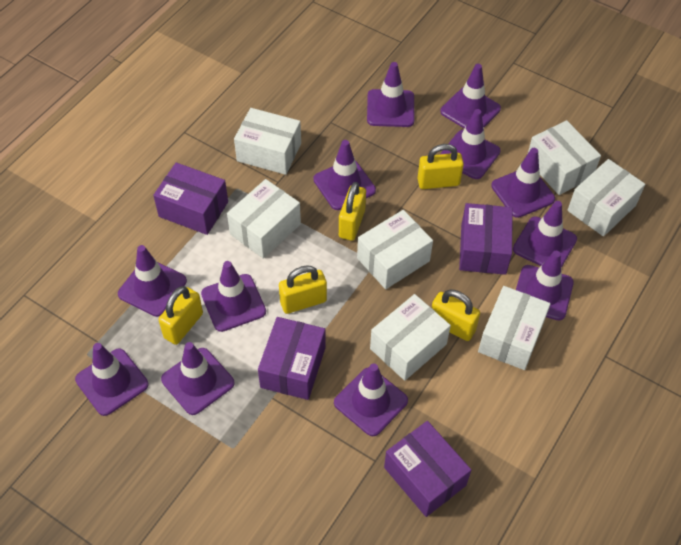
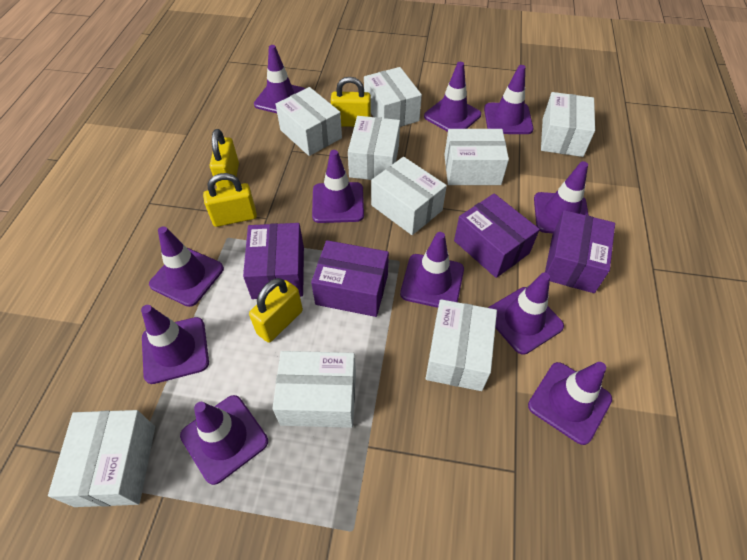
purple traffic cone: [75,343,148,416] [118,245,187,317] [161,342,235,415] [201,261,266,332] [313,140,376,210] [334,363,408,436] [367,62,414,127] [440,64,501,128] [440,109,501,179] [491,148,555,218] [513,201,577,268] [516,251,574,320] = 12 -> [141,305,209,384] [149,226,224,307] [180,395,268,485] [254,45,306,113] [312,150,364,223] [400,232,464,308] [424,62,481,132] [484,65,534,134] [488,273,564,355] [528,362,612,445] [534,161,589,233] = 11
white box: [227,179,301,259] [234,108,301,175] [357,210,433,289] [370,294,451,381] [478,286,551,370] [528,120,601,195] [568,159,645,236] = 7 -> [48,410,155,507] [272,351,356,428] [276,87,342,156] [348,116,400,180] [364,67,422,127] [371,157,447,235] [426,299,497,391] [445,129,509,185] [541,92,595,157] = 9
yellow padlock: [158,286,203,345] [279,265,327,314] [339,182,366,241] [417,144,464,189] [432,289,480,341] = 5 -> [203,173,257,227] [210,129,239,188] [249,278,303,343] [331,77,371,127] = 4

